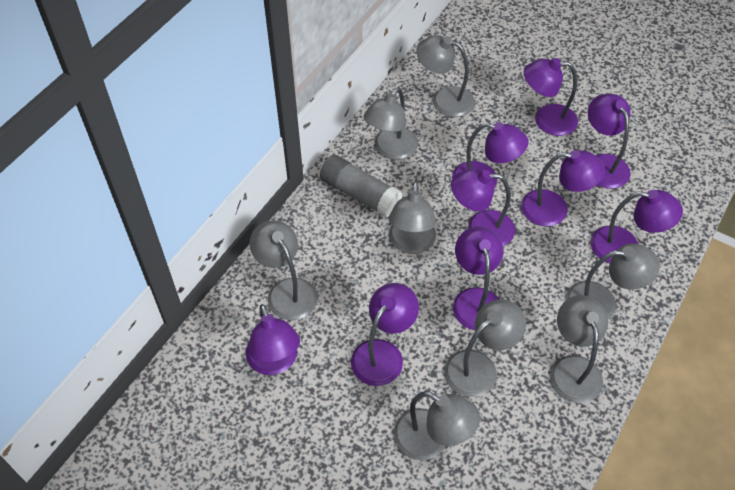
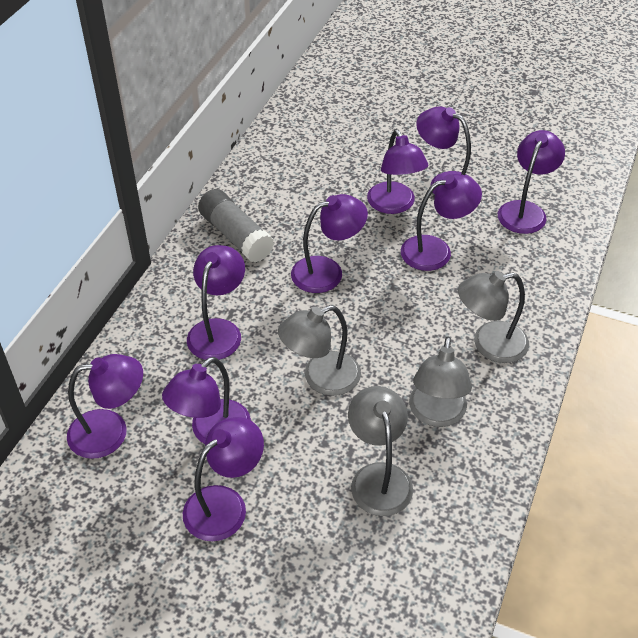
grey lamp: [249,220,318,320] [364,87,418,160] [389,181,436,254] [393,391,480,460] [416,35,475,117] [444,300,526,397] [550,295,608,403] [566,244,660,319] = 8 -> [278,305,361,396] [348,386,413,516] [409,336,472,427] [458,271,529,363] = 4

